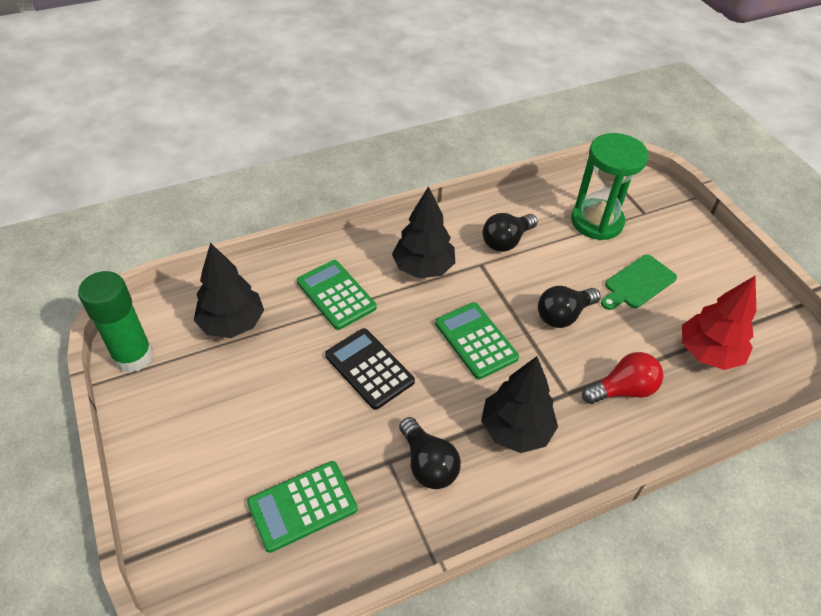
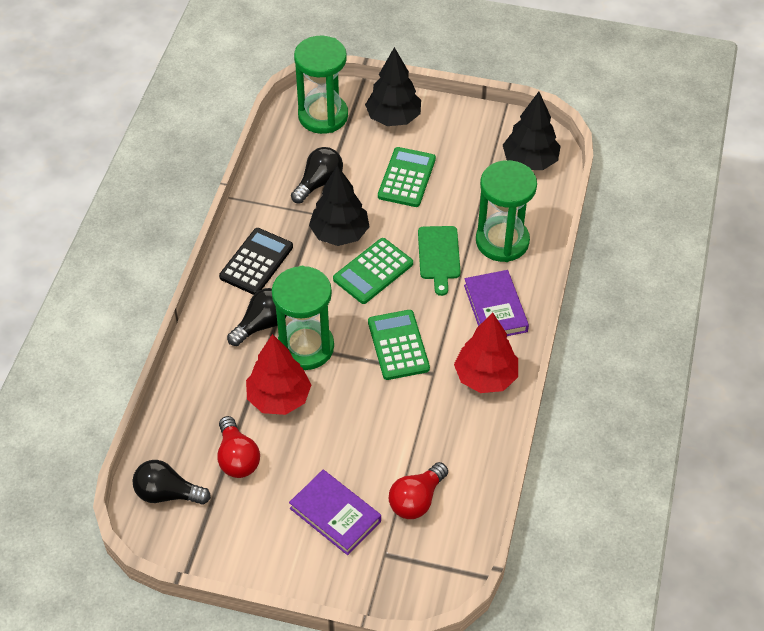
green glue stick: [78,271,153,373] = 1 -> none = 0
green hourglass: [571,133,649,240] = 1 -> [272,266,334,370] [294,36,348,134] [476,160,537,262] = 3
purple book: none = 0 -> [289,470,381,555] [464,270,529,336] = 2
red light bulb: [582,352,663,404] = 1 -> [217,416,260,478] [389,462,448,519] = 2
red tree: [682,275,756,370] = 1 -> [246,334,311,415] [454,312,518,393] = 2

